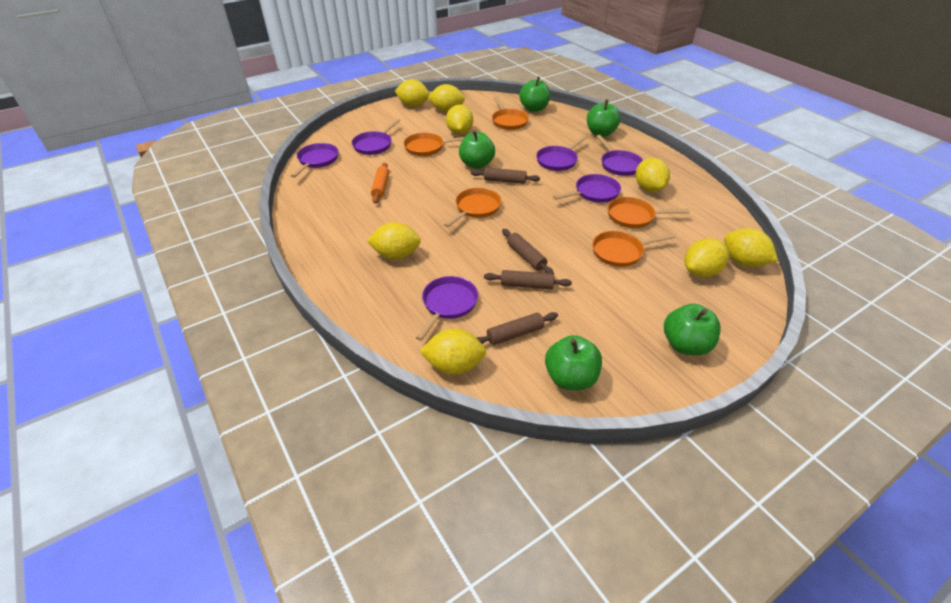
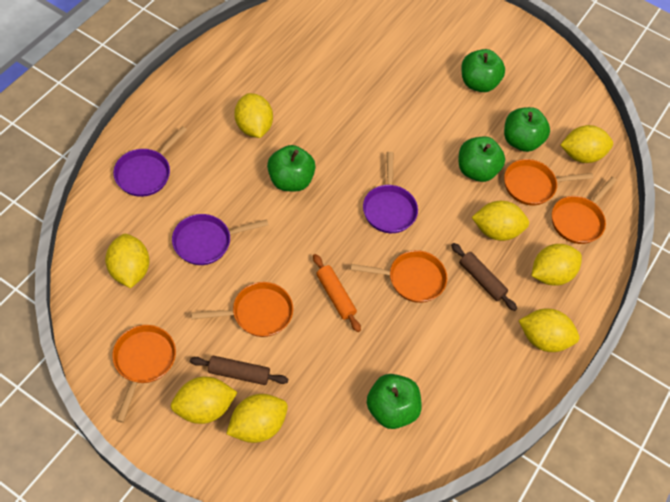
brown rolling pin: [471,167,540,184] [476,312,558,345] [484,270,572,290] [502,229,554,274] = 4 -> [190,356,288,385] [451,243,517,311] = 2
purple pan: [291,143,339,178] [352,118,400,155] [416,276,478,341] [536,135,588,171] [553,174,621,203] [596,135,643,176] = 6 -> [113,126,187,197] [172,214,268,265] [363,152,418,233] = 3

